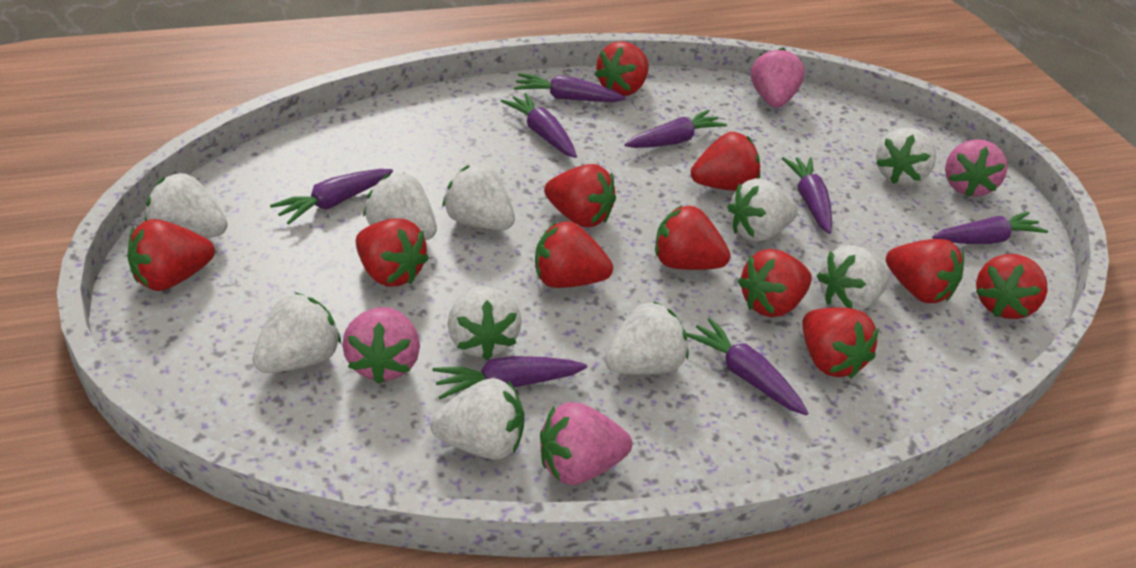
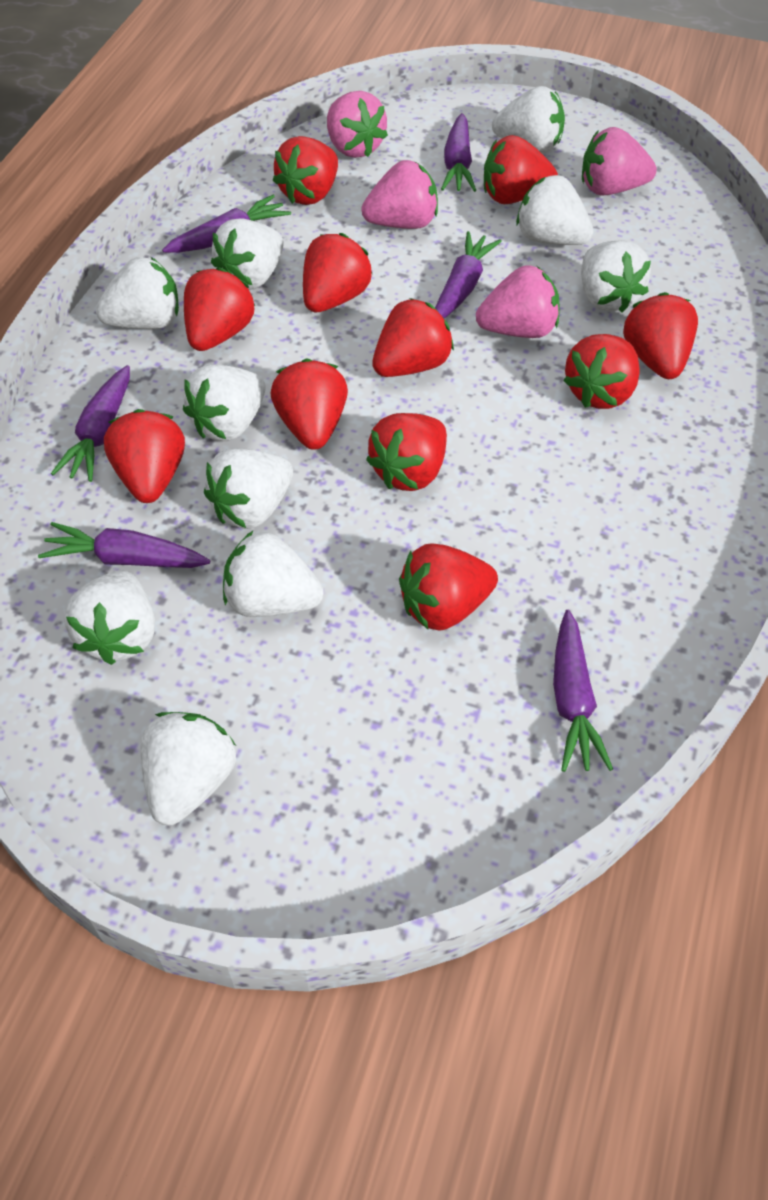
purple carrot: [270,169,393,225] [432,356,587,399] [501,93,577,158] [514,73,626,102] [624,110,727,148] [686,318,808,415] [782,157,832,234] [932,212,1048,244] = 8 -> [38,522,210,568] [51,365,130,482] [162,195,291,253] [435,231,502,318] [441,113,476,192] [553,610,613,772] = 6

